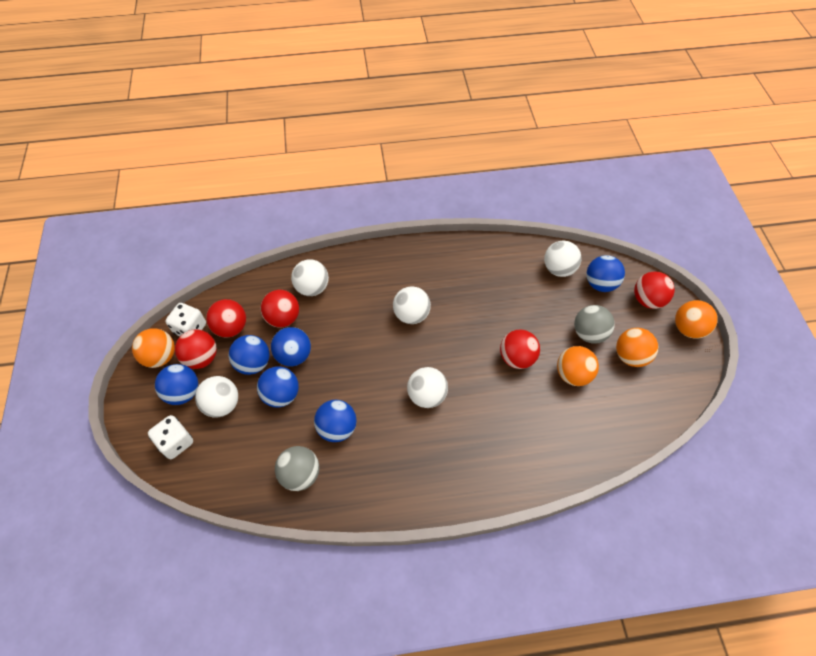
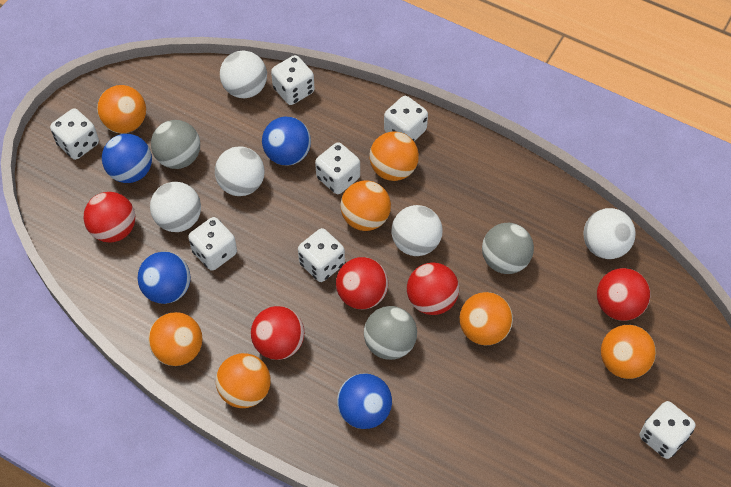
blue ball: [155,364,198,405] [228,335,270,375] [257,366,299,408] [271,327,311,366] [314,400,357,442] [587,255,625,292] = 6 -> [102,134,152,183] [138,252,190,304] [262,117,311,166] [337,373,392,429] = 4
grey ball: [275,446,319,491] [574,305,615,344] = 2 -> [151,120,200,169] [364,306,417,360] [482,223,534,274] = 3
orange ball: [132,328,175,368] [557,346,599,386] [616,328,658,367] [675,300,718,339] = 4 -> [97,85,146,134] [148,312,202,366] [216,353,271,408] [340,180,391,231] [369,131,419,181] [460,292,513,345] [601,325,656,379] = 7
white dice: [148,415,193,459] [165,303,206,337] = 2 -> [50,108,99,160] [188,217,237,271] [271,55,315,105] [298,228,345,282] [315,142,360,194] [384,96,428,141] [640,401,695,459] = 7

